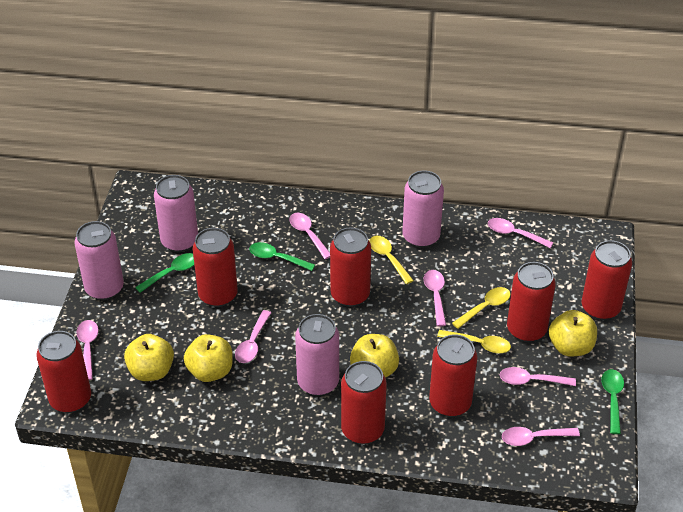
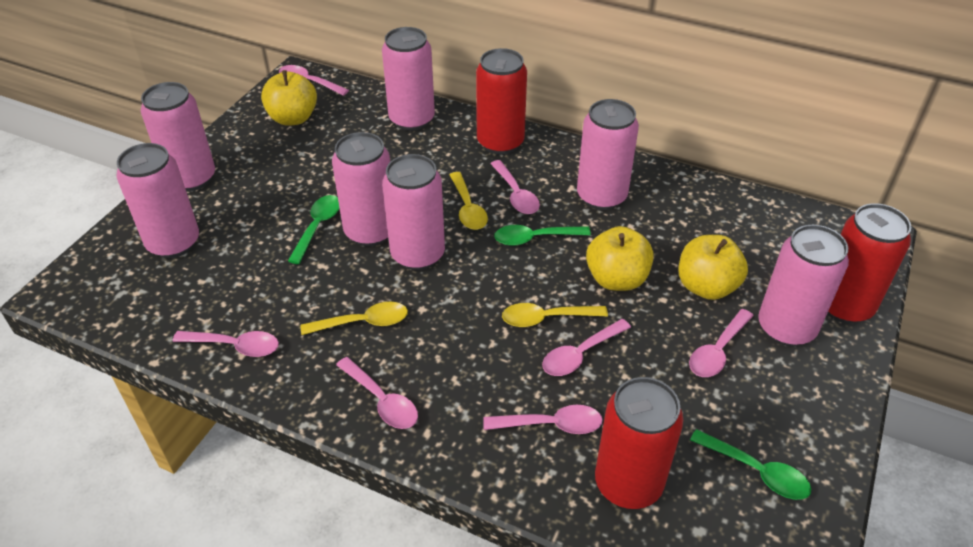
pink can: [75,221,124,300] [154,175,198,252] [295,314,339,396] [402,171,444,248] = 4 -> [116,143,199,258] [141,82,215,191] [332,132,390,246] [382,27,435,131] [382,154,445,270] [577,99,639,210] [758,225,849,346] = 7
red can: [36,331,91,413] [193,228,238,307] [330,227,371,307] [341,361,387,444] [429,334,477,417] [507,262,556,342] [582,240,632,320] = 7 -> [476,48,527,155] [595,377,683,509] [827,203,911,323] = 3
yellow apple: [124,334,174,381] [184,334,233,382] [350,334,399,378] [549,310,597,357] = 4 -> [261,70,317,126] [586,226,654,291] [679,235,748,300] = 3

